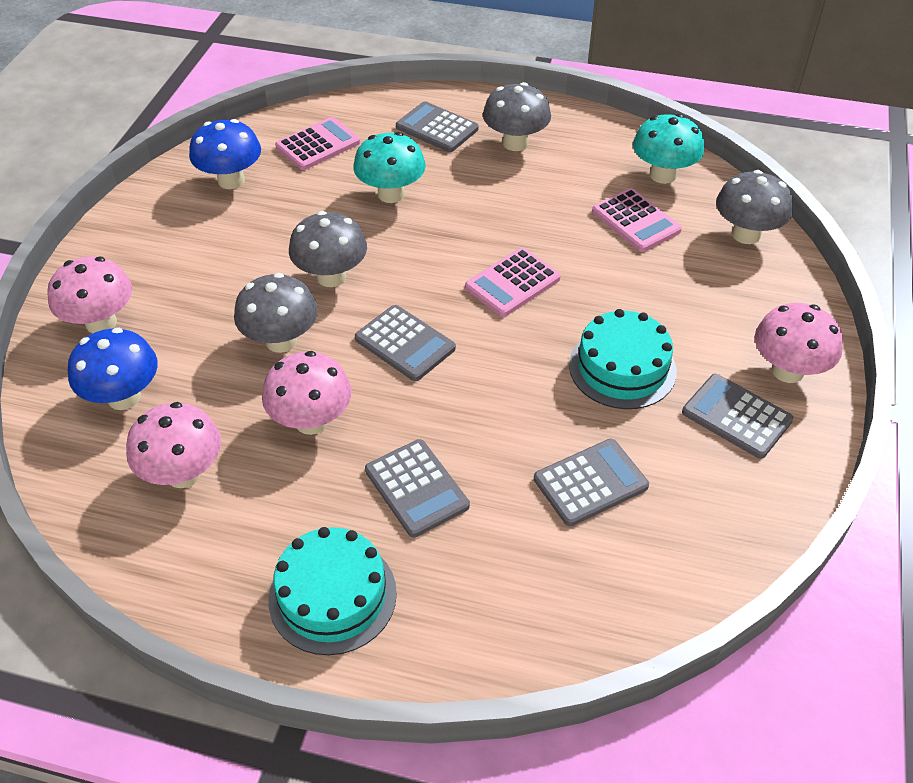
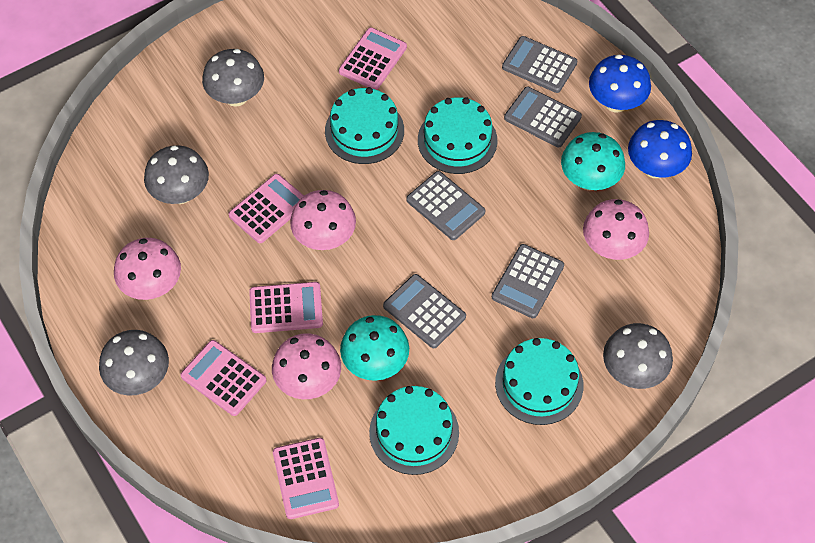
pink calculator: [275,117,360,170] [465,248,561,317] [592,188,682,252] = 3 -> [181,340,266,416] [229,174,304,243] [249,282,323,333] [273,438,339,519] [339,28,407,90] = 5
turquoise cake: [269,527,397,655] [569,309,677,409] = 2 -> [325,87,404,164] [369,386,459,475] [418,97,498,174] [495,338,583,425] = 4

